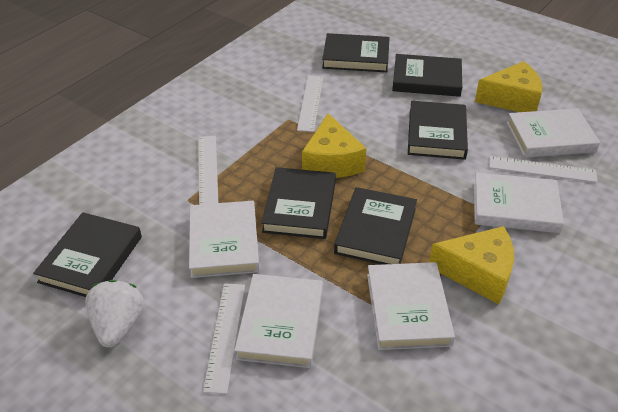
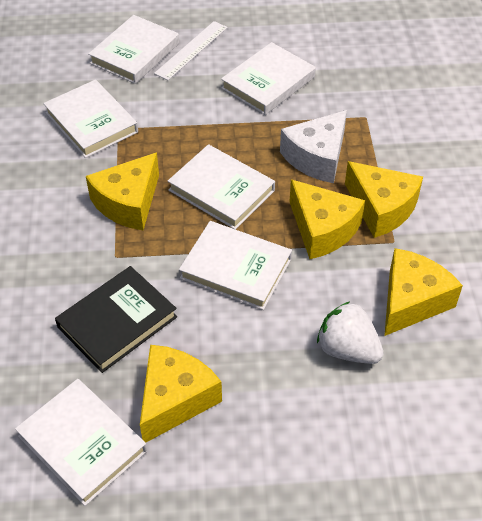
black book: [33,212,142,297] [261,167,336,239] [322,33,390,72] [334,187,417,265] [392,54,462,97] [408,101,468,160] = 6 -> [55,266,177,373] = 1
white book: [189,201,260,278] [234,274,323,368] [367,262,455,350] [474,172,564,233] [507,108,600,158] = 5 -> [15,379,147,506] [43,80,138,158] [88,15,179,84] [168,144,275,230] [179,221,292,310] [221,42,316,115] = 6
white cheese: none = 0 -> [280,110,347,183] = 1
white ruler: [198,136,218,205] [203,283,245,394] [297,75,323,132] [489,156,597,183] = 4 -> [154,21,228,80] = 1
yellow cheese: [302,113,366,178] [429,226,514,304] [475,61,542,112] = 3 -> [86,152,159,230] [140,345,222,442] [289,179,365,259] [345,161,423,238] [384,248,463,336] = 5

